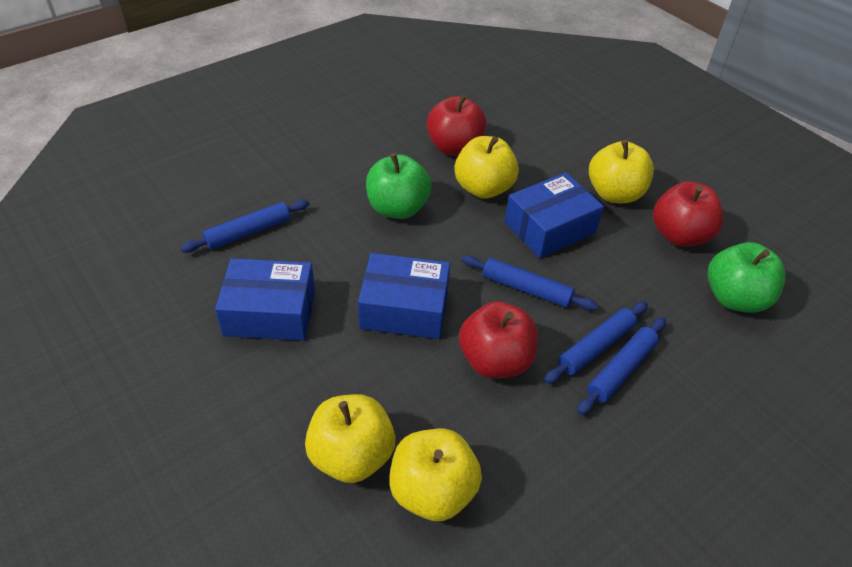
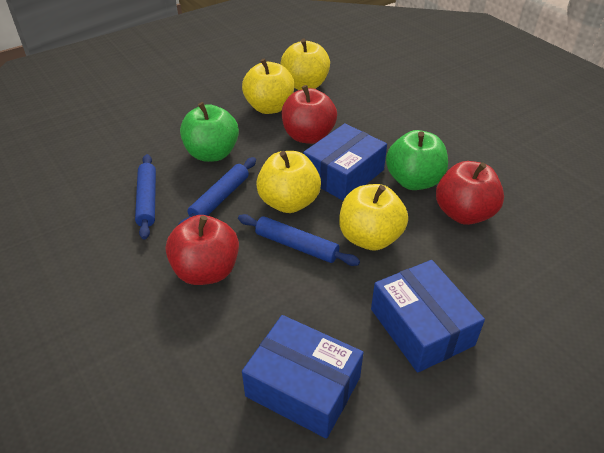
blue rolling pin: [180,199,310,253] [462,255,598,311] [544,302,648,384] [577,317,666,415] = 4 -> [135,154,156,240] [178,157,256,225] [238,214,360,266] = 3

